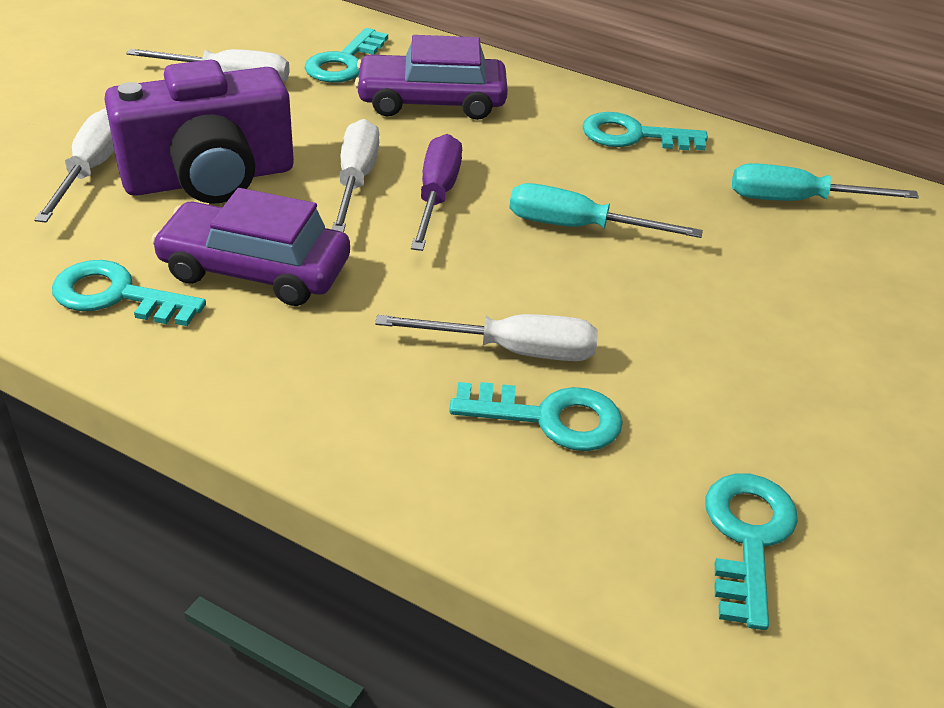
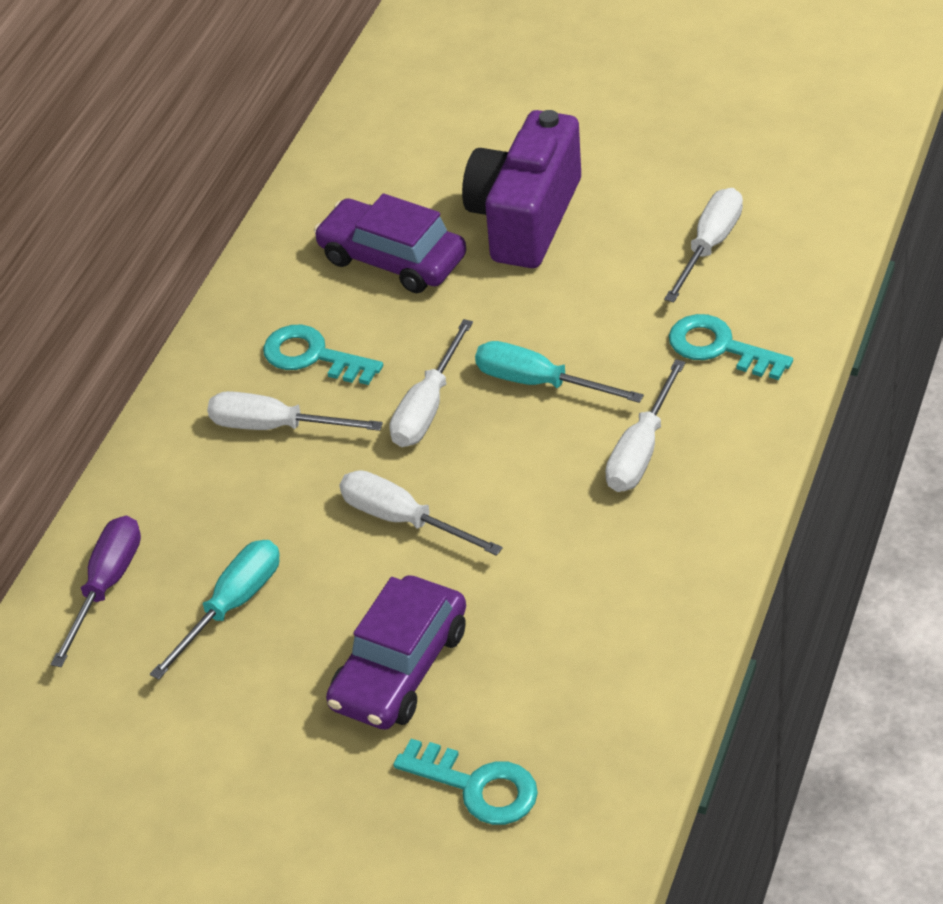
turquoise key: [52,260,206,326] [304,28,388,83] [449,382,623,451] [582,112,708,150] [705,473,798,630] = 5 -> [263,325,383,385] [393,739,538,825] [669,314,793,380] = 3
white screwdriver: [34,108,114,223] [126,49,290,82] [332,119,379,233] [375,314,598,361] = 4 -> [207,391,383,431] [340,470,503,556] [389,319,473,447] [605,359,686,492] [664,188,743,302] = 5

